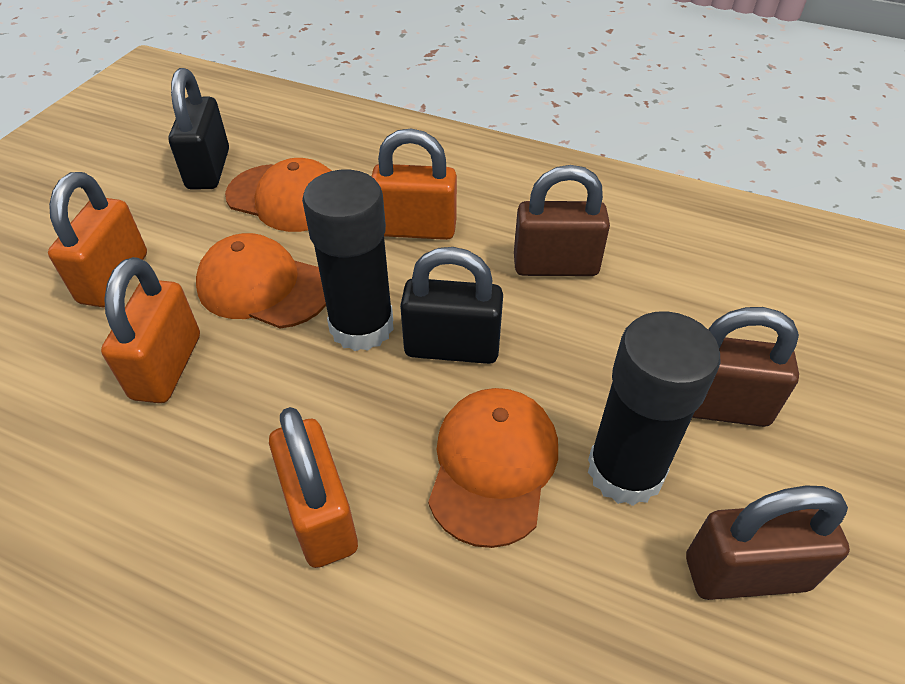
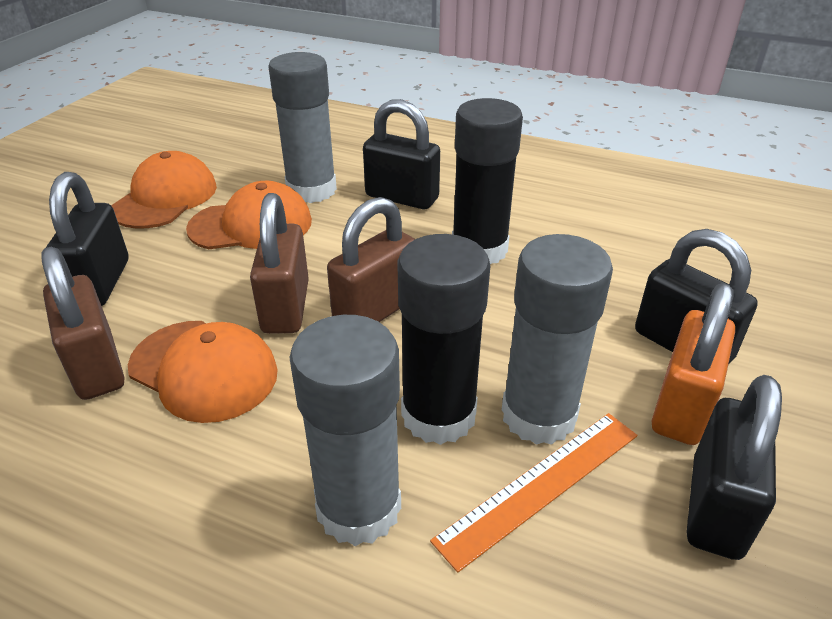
black padlock: [169,68,229,190] [400,247,503,364] = 2 -> [46,172,128,306] [363,99,440,209] [635,229,758,365] [687,375,782,560] = 4
grey glue stick: none = 0 -> [268,52,337,203] [289,315,401,546] [502,234,613,445] = 3
orange padlock: [48,172,147,307] [101,257,200,403] [269,407,358,568] [371,128,457,240] = 4 -> [651,283,735,445] = 1
orange ruler: none = 0 -> [430,413,638,573] = 1

